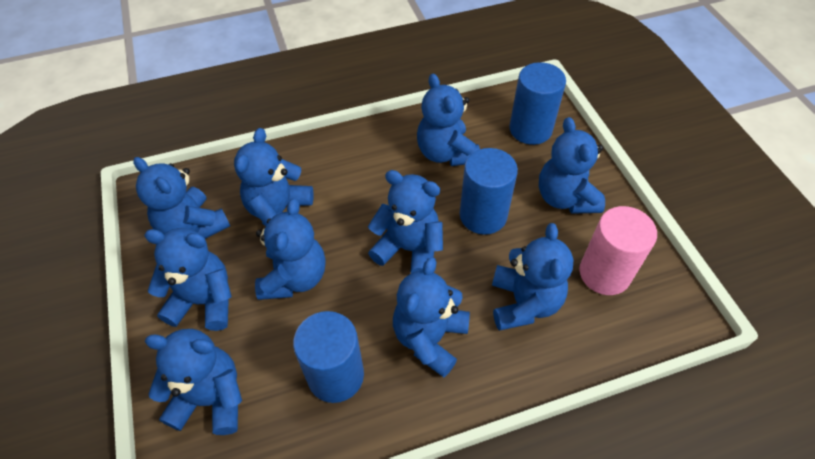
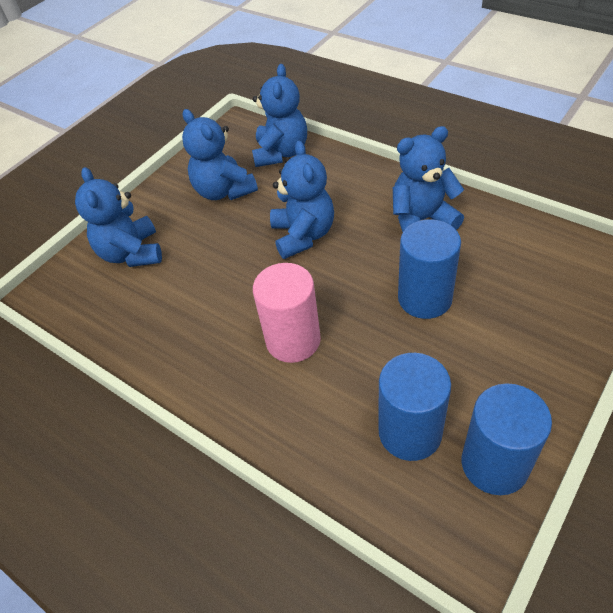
blue teddy bear: [133,157,230,239] [144,228,232,331] [145,329,242,435] [234,128,314,226] [255,198,325,300] [368,170,443,273] [393,257,470,377] [417,74,480,166] [492,223,573,331] [539,117,605,214] = 10 -> [75,167,162,267] [182,109,258,200] [252,64,307,167] [270,140,334,259] [393,126,464,232] = 5

